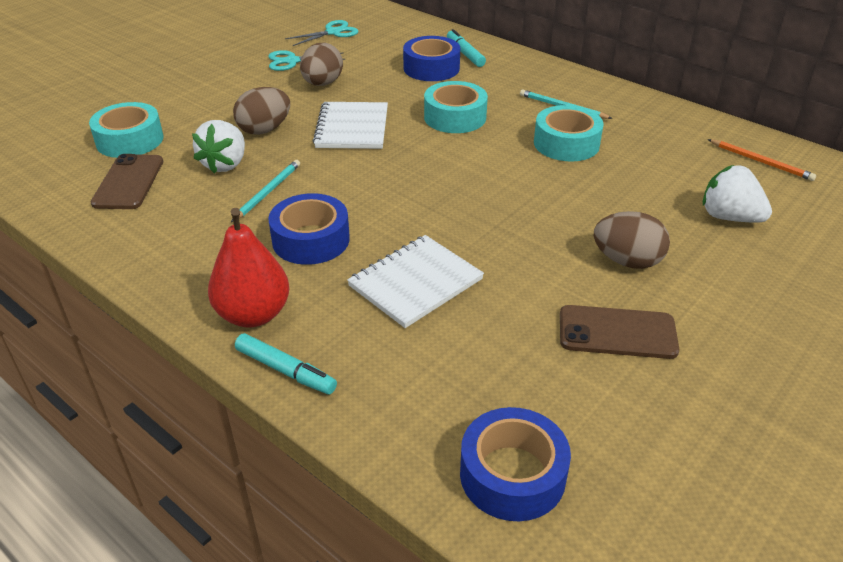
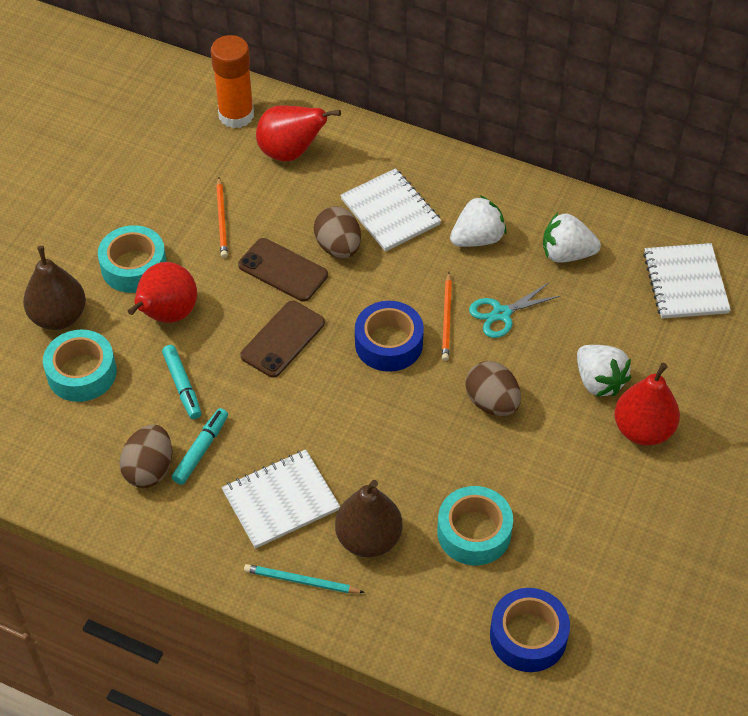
blue tape: [268,193,350,265] [403,36,460,81] [460,407,571,521] = 3 -> [355,301,424,372] [490,588,570,672] = 2
brown pear: none = 0 -> [23,246,86,330] [335,480,403,557] = 2
orange glue stick: none = 0 -> [211,35,254,128] = 1
orange pencil: [708,139,816,181] = 1 -> [216,177,228,258] [442,272,452,361] = 2
red pear: [208,208,289,328] = 1 -> [128,262,197,323] [256,105,341,161] [614,363,680,446] = 3
turquoise pencil: [231,160,300,222] [520,90,613,119] = 2 -> [244,564,365,593] = 1
turquoise scissors: [268,50,345,71] [285,20,358,46] = 2 -> [469,282,560,338] = 1
white notebook: [313,102,388,149] [347,235,484,328] = 2 -> [222,450,340,549] [340,168,441,252] [643,243,731,319] = 3
white strawberry: [192,120,245,174] [703,165,772,223] = 2 -> [450,195,506,247] [543,213,601,263] [577,345,631,397] = 3

